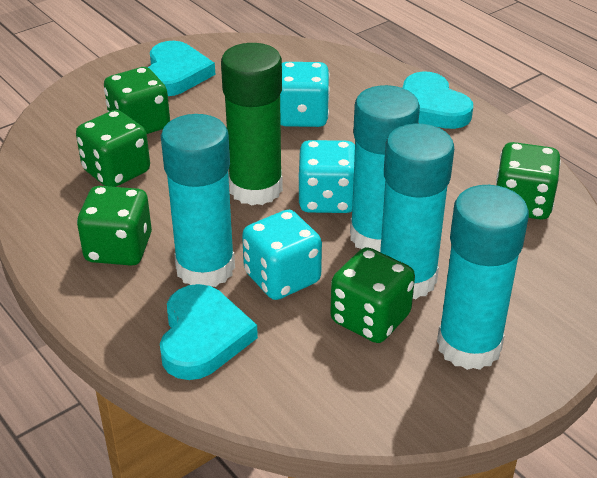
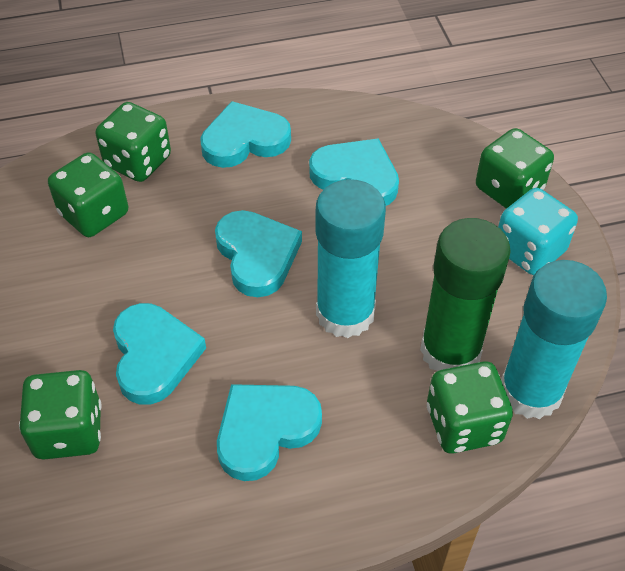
turquoise dice: [242,210,322,300] [280,62,330,127] [298,140,355,213] = 3 -> [498,188,578,275] = 1
turquoise glue stick: [161,114,235,287] [350,85,420,252] [380,123,454,299] [437,185,529,370] = 4 -> [316,179,386,338] [501,260,607,419] = 2
turquoise heart: [148,41,215,96] [160,284,258,380] [403,71,473,129] = 3 -> [113,303,206,405] [200,101,291,168] [215,210,302,297] [217,384,322,481] [309,138,399,206] = 5

